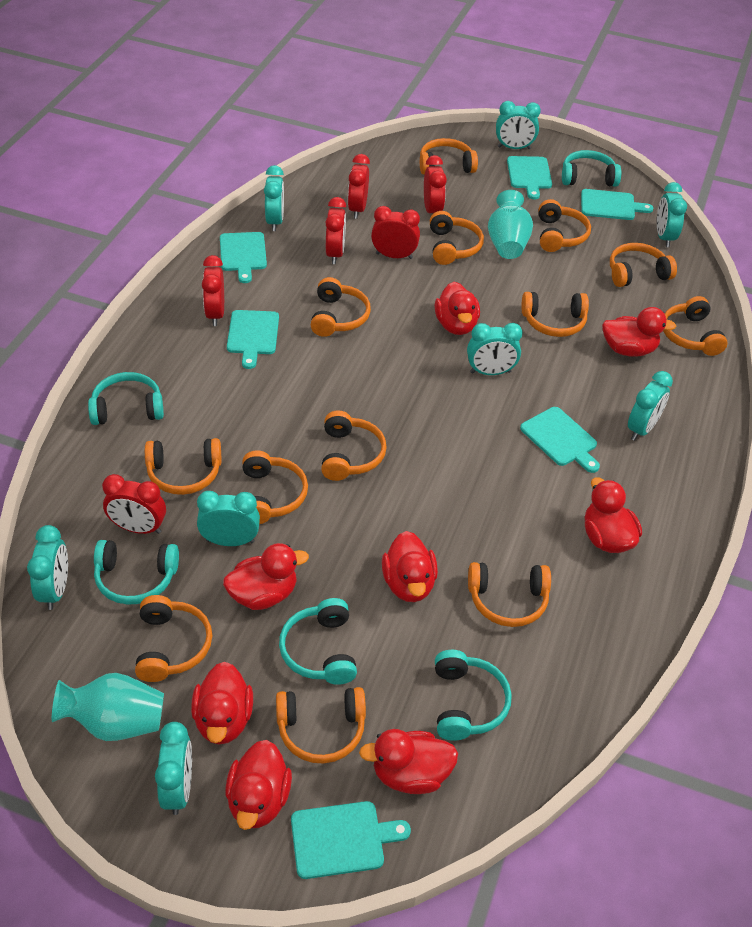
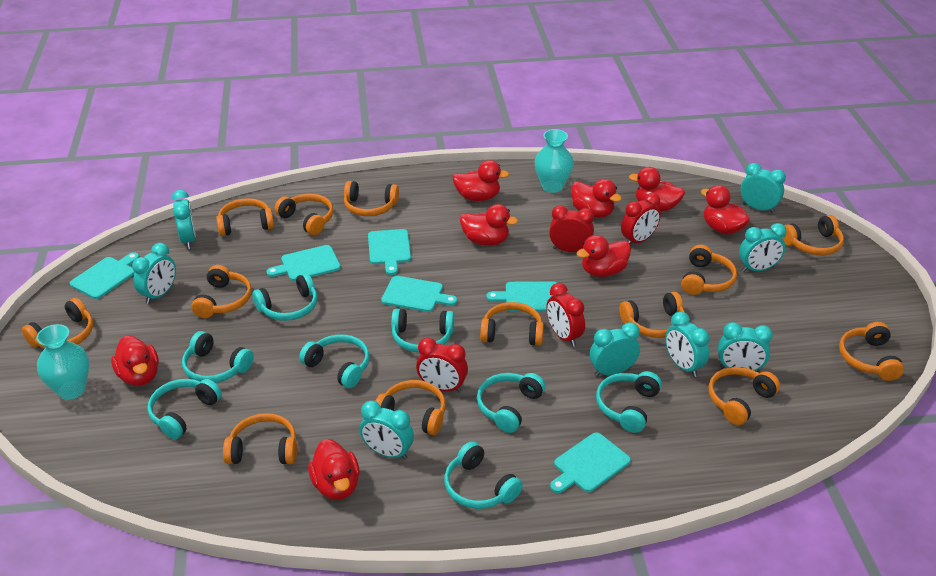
red clock: [102,474,166,534] [202,255,224,326] [325,197,346,264] [348,154,370,219] [371,206,420,259] [424,155,447,215] = 6 -> [416,338,468,392] [546,283,585,347] [549,205,594,252] [621,193,661,244] = 4
turquoise headphones: [88,372,164,425] [94,540,179,605] [279,598,357,685] [435,650,512,741] [562,150,621,187] = 5 -> [147,379,222,439] [182,331,253,383] [252,273,317,321] [299,334,370,388] [391,309,454,352] [444,441,523,509] [477,373,546,433] [596,371,662,433] = 8

